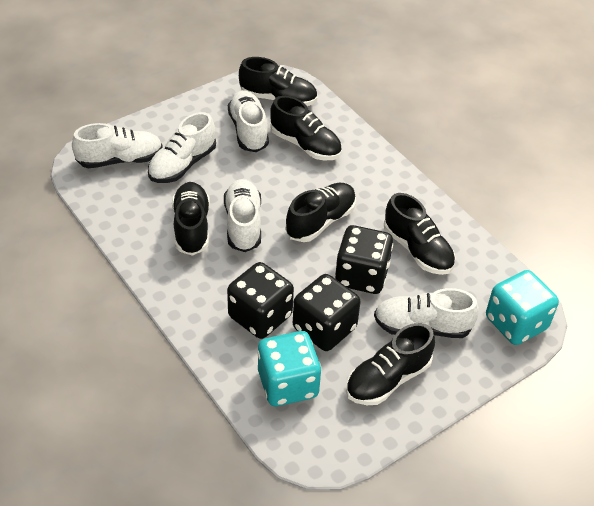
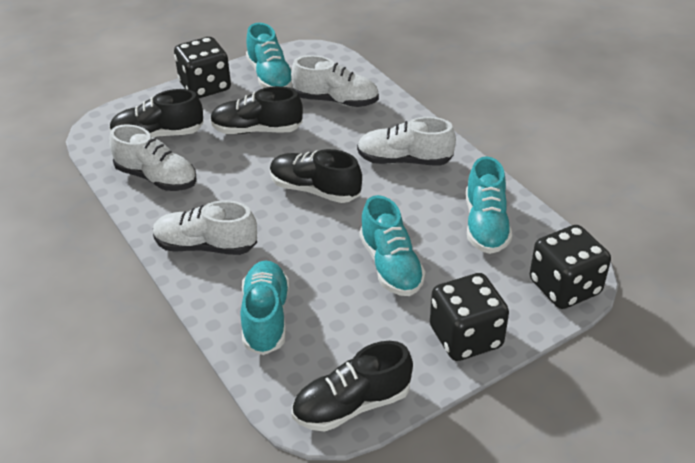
black shoe: [172,182,210,256] [239,57,317,106] [270,96,342,160] [285,183,356,242] [346,323,435,405] [384,193,456,275] = 6 -> [109,89,204,137] [210,86,303,134] [270,149,362,203] [292,341,413,432] = 4
turquoise dice: [257,331,321,406] [486,270,559,345] = 2 -> none = 0
turquoise shoe: none = 0 -> [240,260,289,355] [246,23,292,88] [360,195,426,296] [466,156,512,254] = 4
white shoe: [72,123,163,168] [148,112,216,183] [224,179,261,252] [228,90,269,152] [374,288,479,338] = 5 -> [109,124,197,191] [153,200,257,255] [291,55,379,107] [357,117,456,166] = 4

